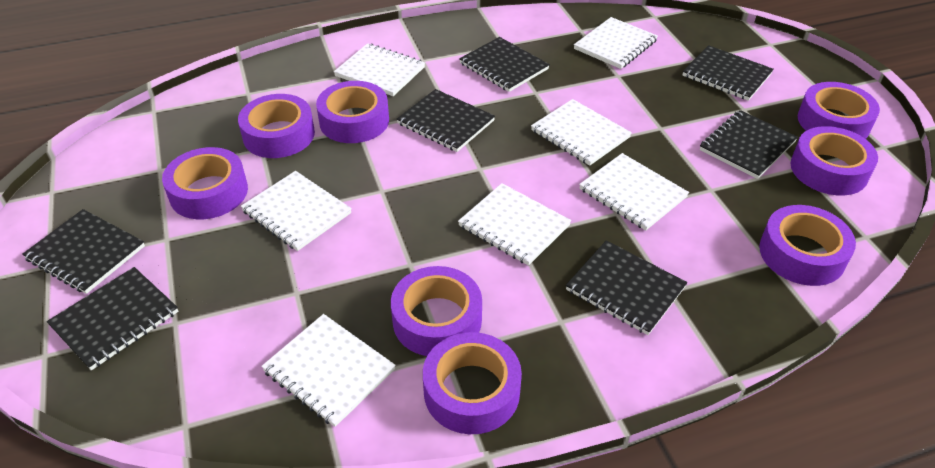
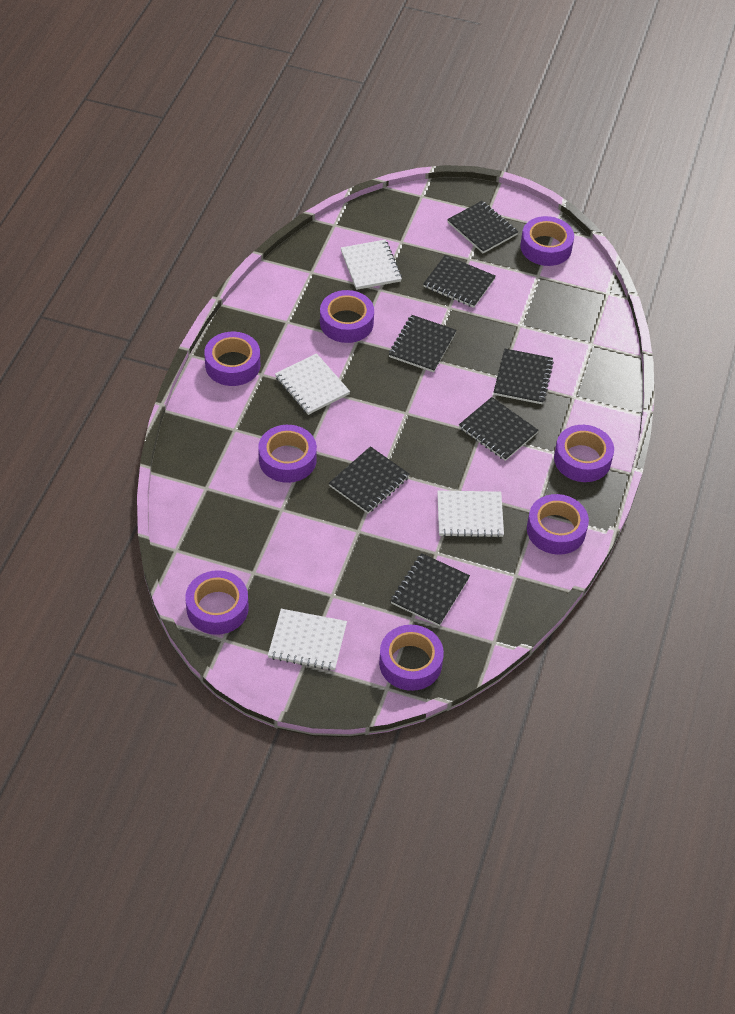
white notebook: [241,171,352,251] [261,314,396,427] [334,43,425,96] [458,183,571,266] [531,99,632,166] [574,17,658,69] [579,153,689,231] = 7 -> [268,609,347,671] [275,353,350,415] [341,240,402,290] [437,491,504,538] = 4

